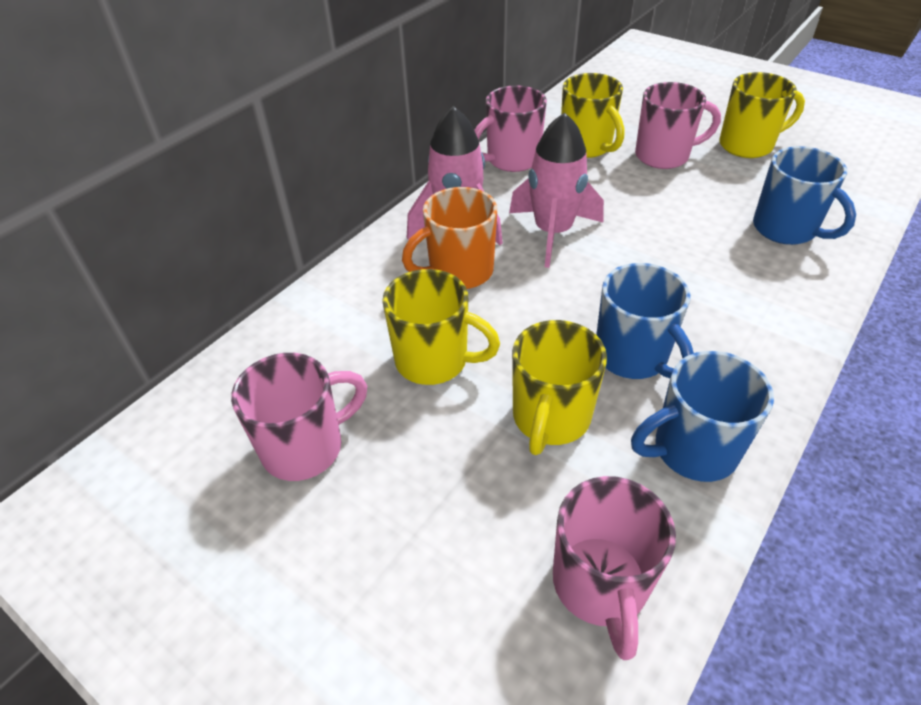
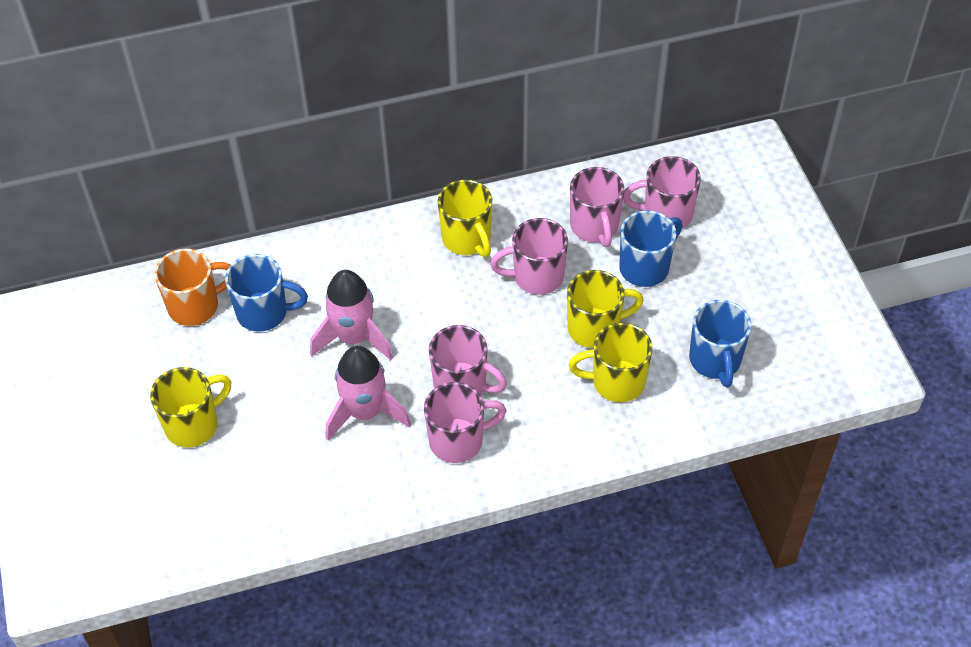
pink mug: [231,353,367,481] [474,85,547,172] [553,476,676,660] [635,82,721,169] = 4 -> [424,382,507,463] [429,325,507,395] [490,218,568,295] [570,167,624,247] [623,156,701,229] = 5

